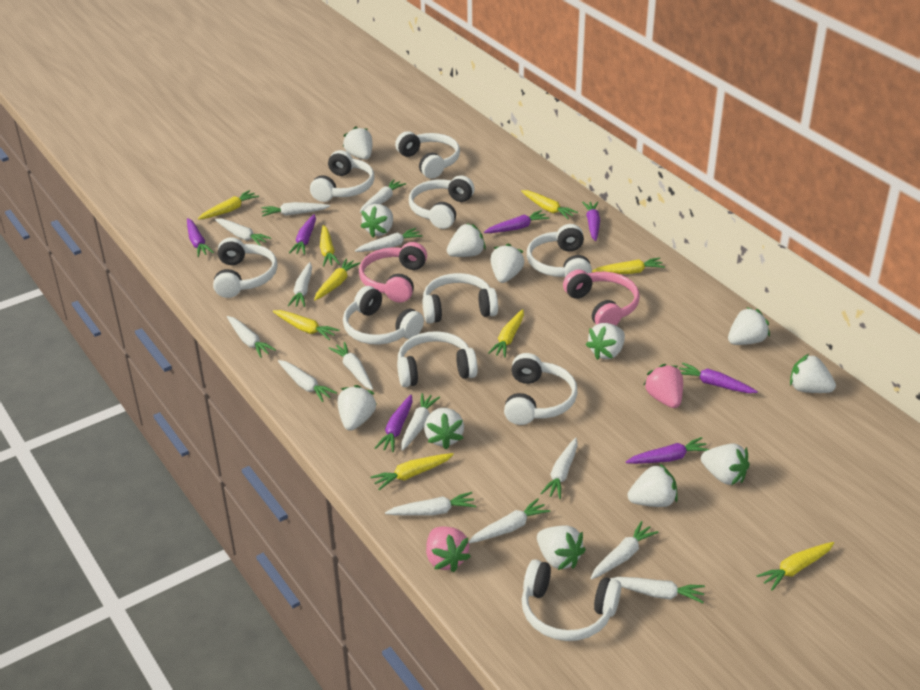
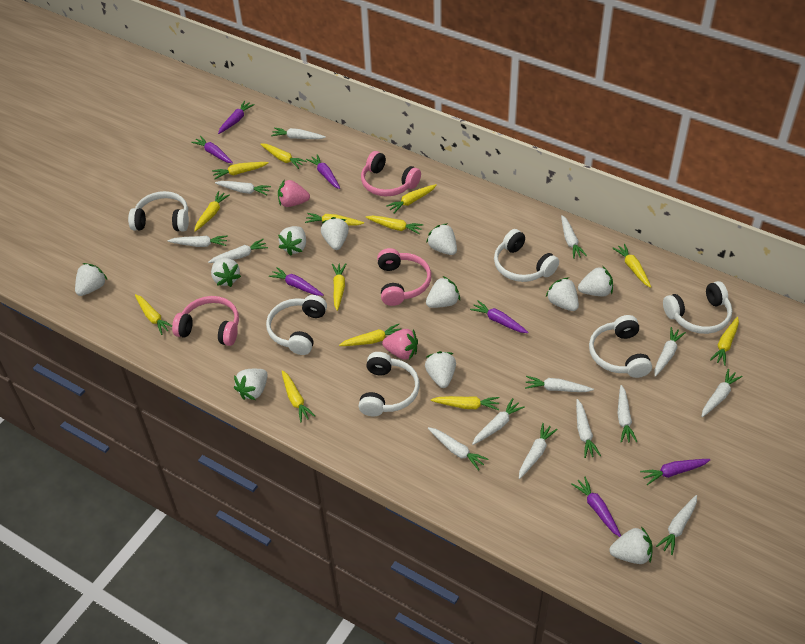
pink headphones: [359,242,427,303] [563,269,640,325] = 2 -> [172,296,239,346] [361,151,421,196] [377,248,431,306] = 3
white headphones: [213,237,277,298] [310,150,375,202] [343,286,424,345] [395,131,460,179] [397,331,478,387] [409,175,474,229] [423,273,498,324] [504,353,578,425] [521,559,621,641] [527,224,592,277] = 10 -> [128,191,189,232] [266,295,327,355] [358,352,420,416] [494,229,559,282] [589,315,652,378] [663,281,732,334] = 6
white strawberry: [338,385,377,431] [343,126,372,160] [360,204,393,237] [424,408,464,449] [447,223,486,257] [491,244,524,283] [537,525,586,570] [586,323,625,360] [628,463,678,507] [701,443,750,485] [728,307,770,345] [790,354,836,393] = 12 -> [75,263,107,296] [211,258,241,287] [234,369,268,400] [278,226,306,256] [321,217,349,250] [425,351,456,388] [426,223,457,255] [426,276,460,308] [546,277,579,311] [578,266,613,296] [609,526,653,564] = 11
yellow carrot: [198,190,259,220] [273,310,340,340] [314,258,360,300] [320,225,340,267] [370,453,454,490] [488,309,524,358] [521,190,578,219] [592,257,665,274] [757,542,834,591] = 9 -> [135,294,172,335] [194,191,230,231] [212,162,269,179] [261,143,307,169] [282,370,315,422] [305,213,364,226] [332,263,346,311] [339,324,401,346] [365,215,424,234] [386,184,437,213] [431,396,500,410] [612,244,651,288] [710,317,739,366] = 13

